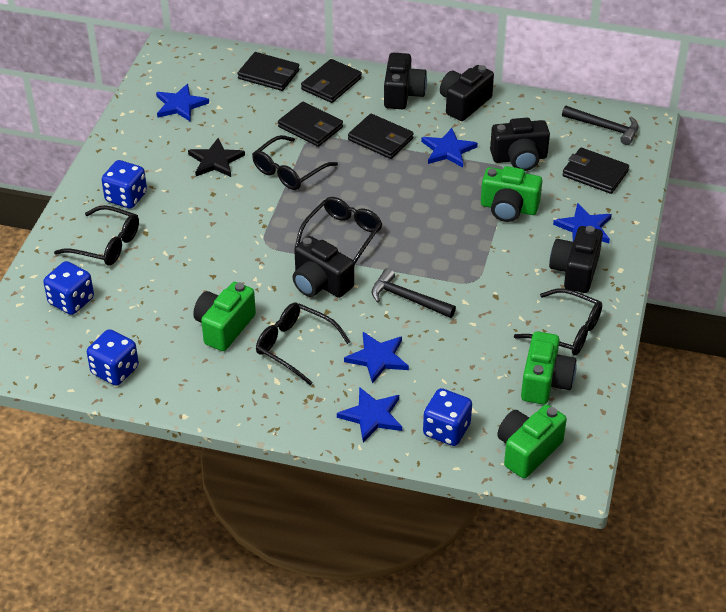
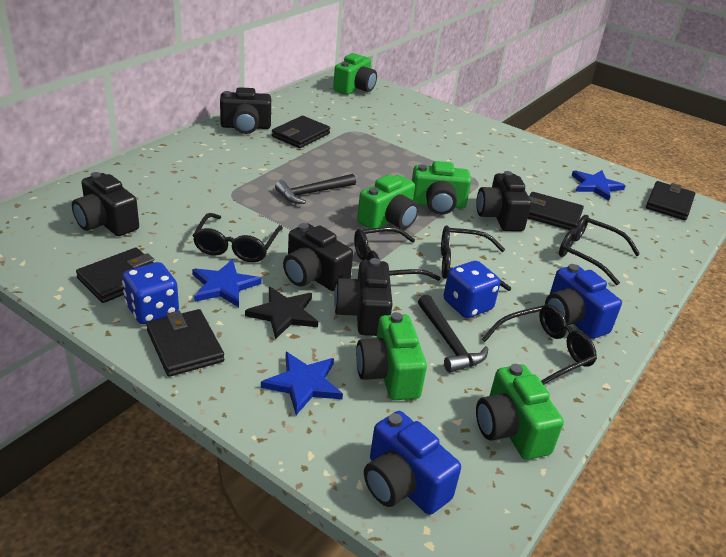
blue camera: none = 0 -> [364,411,461,515] [545,264,622,339] = 2
blue dice: [43,261,94,315] [87,329,139,386] [102,160,147,208] [423,388,472,446] = 4 -> [122,262,179,324] [444,261,500,318] = 2
blue star: [156,84,209,122] [337,387,402,442] [344,332,409,384] [421,128,478,167] [553,203,612,243] = 5 -> [192,259,262,307] [261,352,343,415] [571,170,626,201] = 3
green camera: [193,282,256,351] [481,166,542,222] [497,405,567,478] [521,331,577,405] = 4 -> [333,53,377,95] [356,312,427,400] [357,174,419,229] [412,161,471,215] [476,364,564,460] = 5

